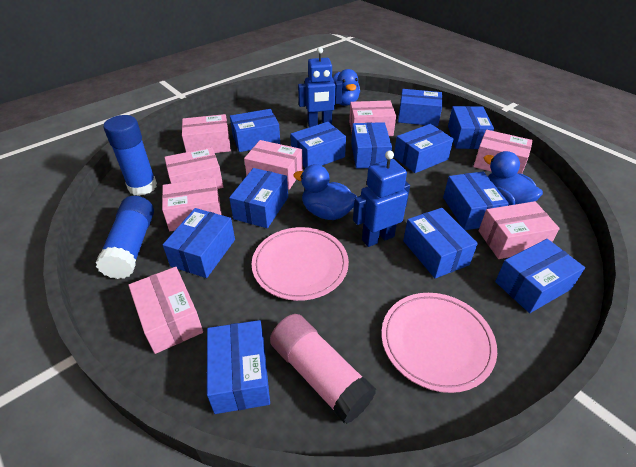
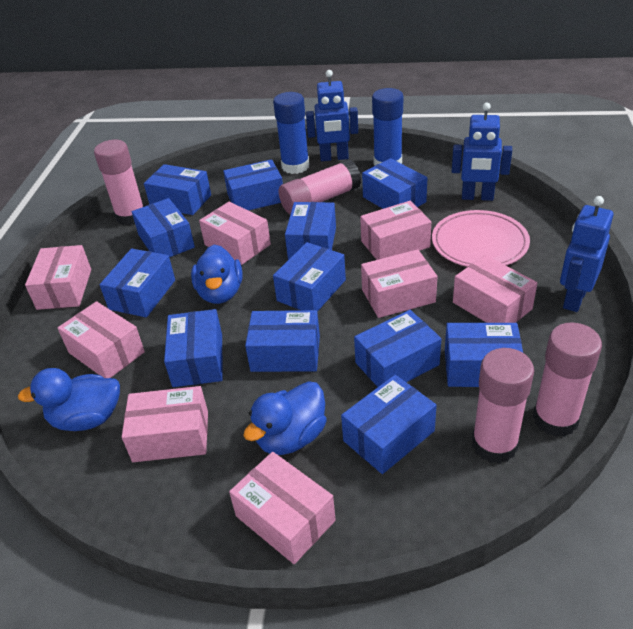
blue robot: [298,47,343,127] [353,151,410,247] = 2 -> [306,70,358,161] [452,103,512,201] [560,196,614,312] = 3
pink glue stick: [270,314,376,424] = 1 -> [94,140,144,225] [279,159,361,214] [472,348,534,464] [533,323,602,437] = 4
pink plate: [252,227,349,301] [381,293,497,393] = 2 -> [432,210,530,267] = 1

